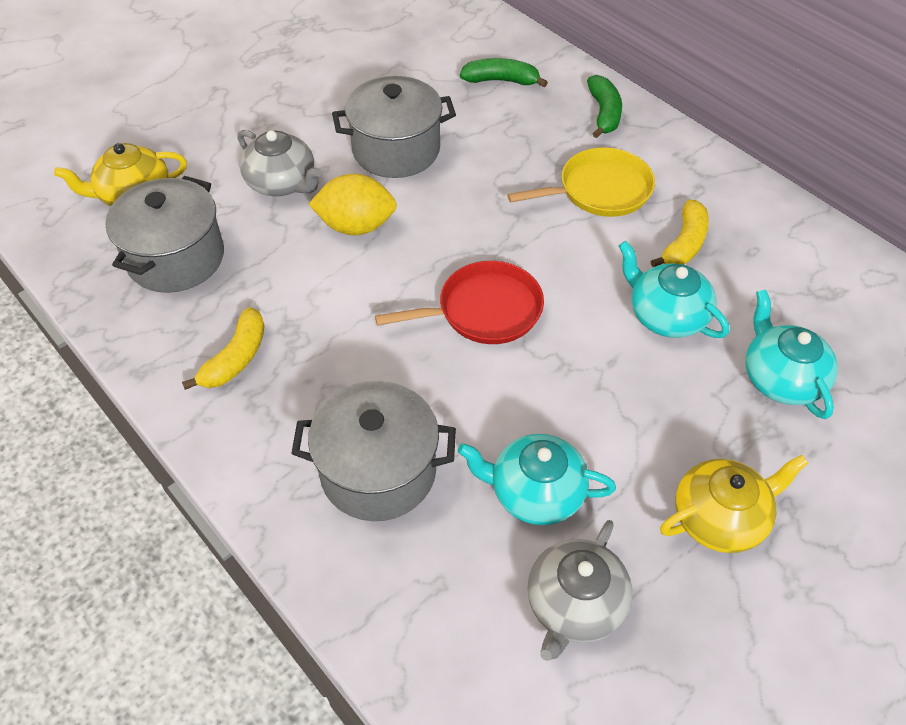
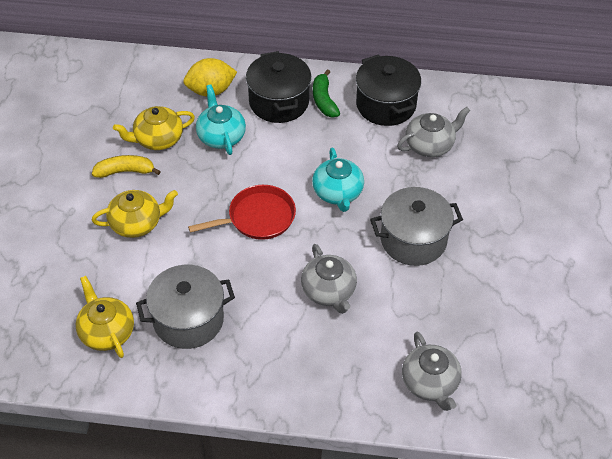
black pot: none = 0 -> [246,51,311,123] [356,54,421,126] = 2
green banana: [460,58,548,87] [587,75,622,138] = 2 -> [313,69,340,117] = 1
grey pot: [105,176,224,293] [291,381,456,521] [332,76,456,178] = 3 -> [136,265,235,349] [370,187,463,266] = 2
grey teapot: [238,130,322,196] [527,520,632,661] = 2 -> [301,244,357,314] [397,107,471,157] [402,332,462,411] = 3
turquoise teapot: [458,434,616,525] [619,241,729,338] [745,289,838,419] = 3 -> [196,85,246,155] [312,148,364,212] = 2
yellow banana: [182,307,264,390] [651,200,709,267] = 2 -> [92,155,161,178] = 1
yellow pan: [507,147,655,217] = 1 -> none = 0
yellow teapot: [54,143,187,206] [660,455,808,553] = 2 -> [76,276,134,358] [92,190,178,238] [113,106,195,150] = 3

